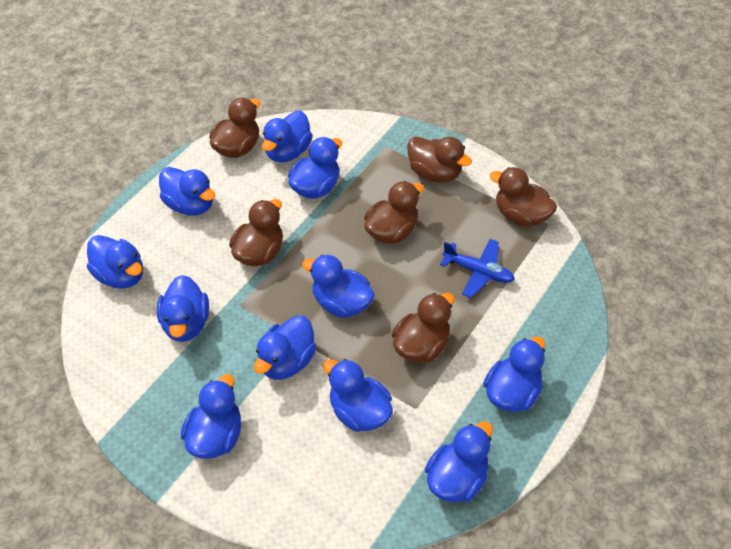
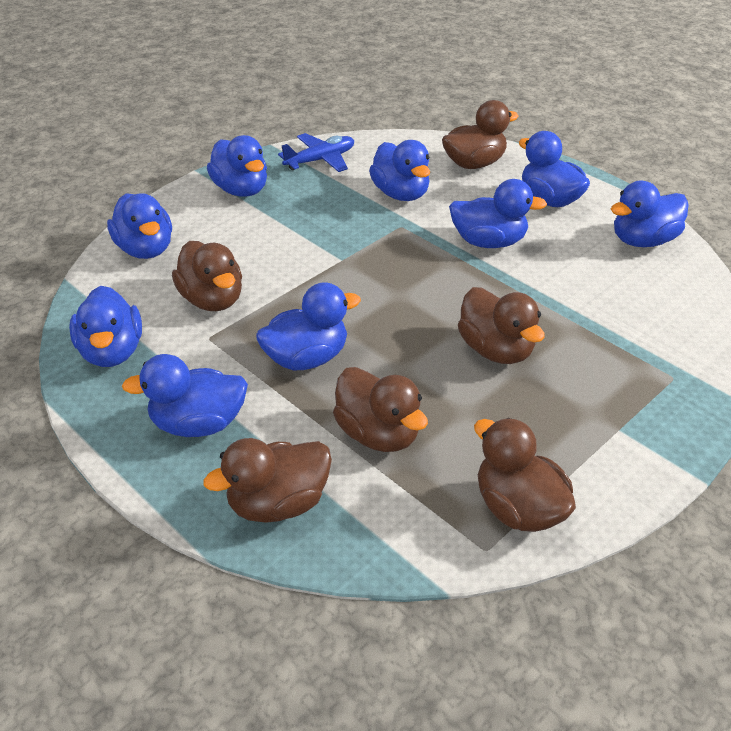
blue duck: [87,235,143,289] [157,275,209,342] [159,167,215,216] [181,374,241,459] [254,315,317,380] [262,111,313,162] [288,137,342,198] [302,255,375,318] [323,359,393,432] [425,422,493,502] [483,337,545,412] = 11 -> [69,286,142,367] [107,193,172,259] [122,354,248,437] [207,135,267,197] [256,282,361,371] [369,140,430,201] [449,179,547,248] [519,131,590,207] [611,181,689,247] = 9

